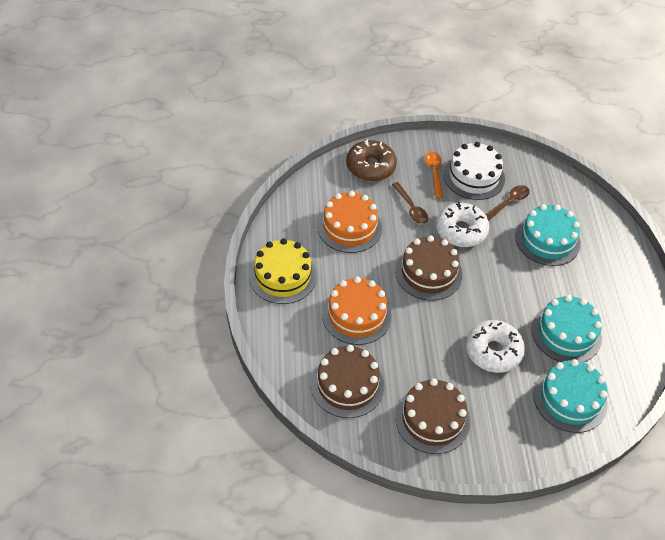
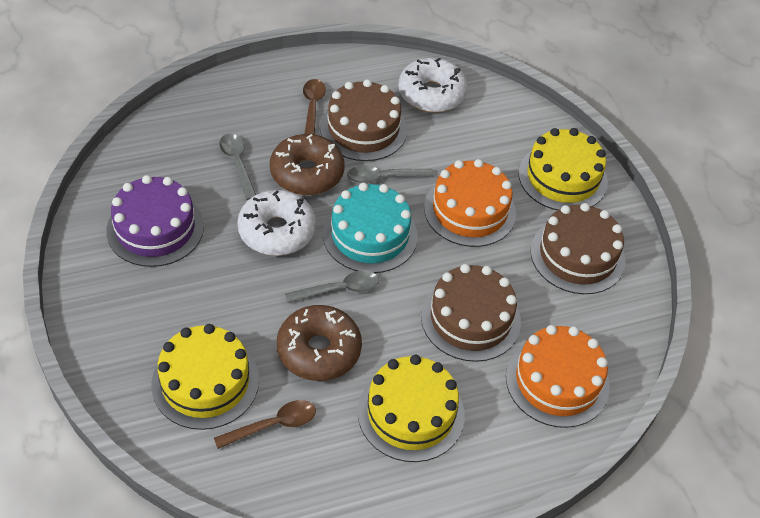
brown donut: [346,139,397,181] = 1 -> [270,134,344,195] [277,305,362,381] = 2
grey spoon: none = 0 -> [219,134,256,200] [285,270,379,303] [347,165,434,184] = 3
orange spoon: [425,152,443,198] = 1 -> none = 0
purple cake: none = 0 -> [106,175,204,267] = 1
turquoise cake: [515,204,581,266] [531,295,602,362] [533,359,608,433] = 3 -> [323,182,417,273] = 1
white cake: [443,142,505,200] = 1 -> none = 0
yellow cake: [249,238,317,304] = 1 -> [151,324,259,430] [358,355,465,462] [518,128,608,210] = 3

